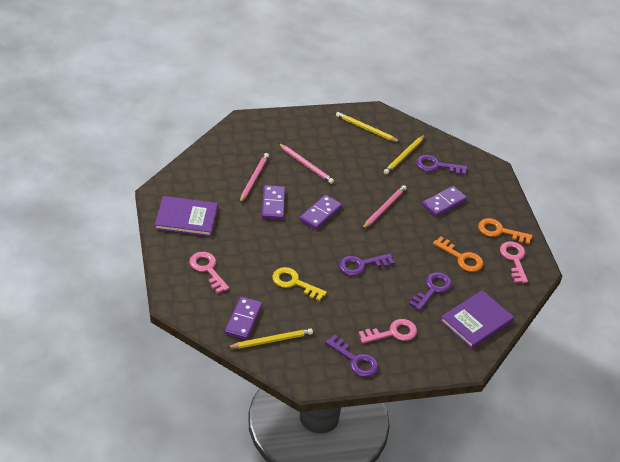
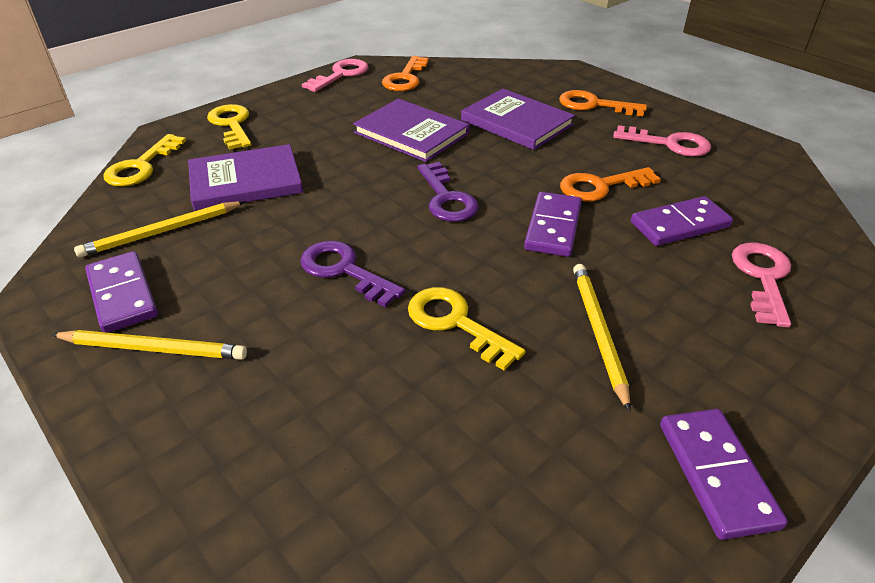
orange key: [433,236,483,272] [478,218,532,244] = 2 -> [382,56,429,91] [559,90,647,116] [560,167,661,202] = 3
pink pencil: [240,153,269,203] [278,143,334,184] [362,185,407,229] = 3 -> none = 0
purple book: [155,196,218,237] [440,290,514,349] = 2 -> [188,144,303,211] [353,99,469,162] [461,89,575,150] = 3
purple key: [325,335,378,377] [339,254,395,276] [409,272,452,311] [416,155,467,175] = 4 -> [300,241,405,307] [417,162,479,222] = 2
yellow key: [272,267,327,301] = 1 -> [103,134,186,186] [207,104,251,150] [408,287,526,370] = 3

